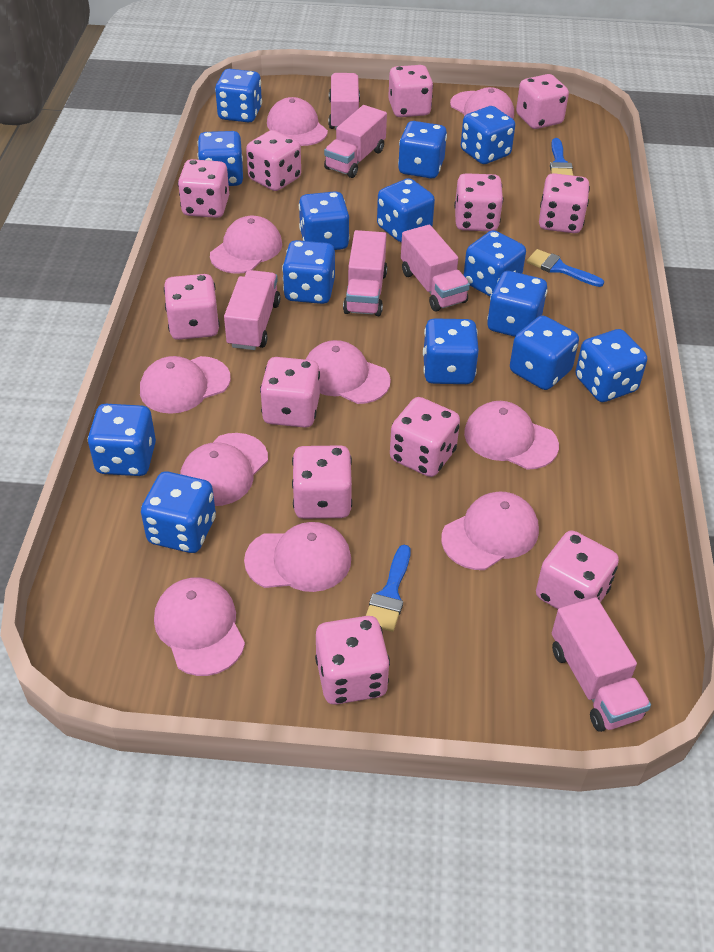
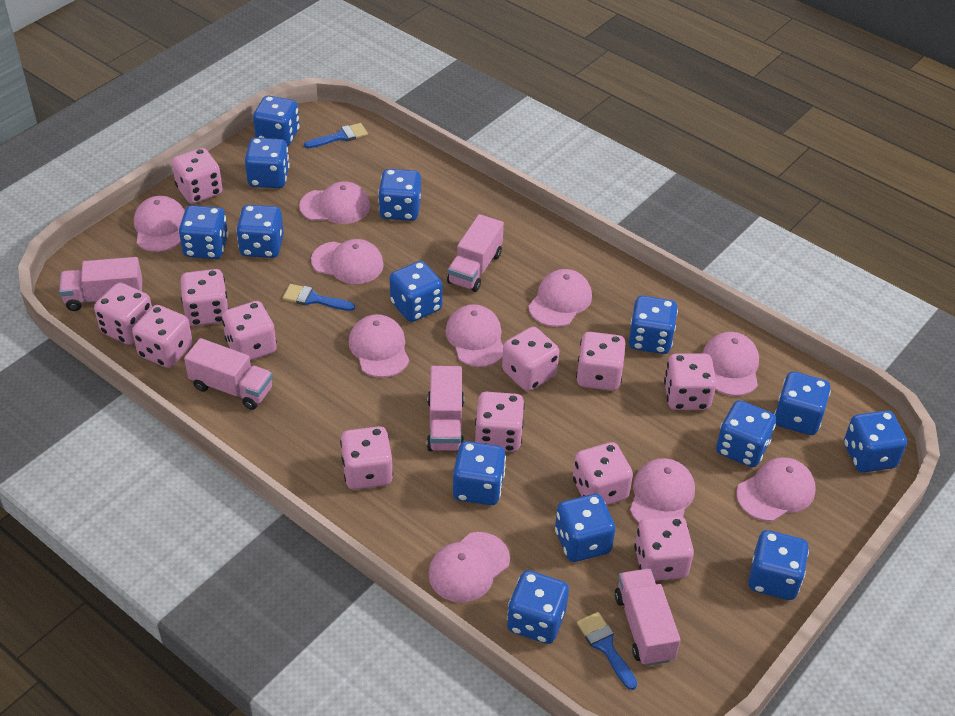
pink truck: [224,270,280,350] [324,105,387,178] [329,73,360,130] [343,230,387,316] [401,225,470,312] [552,597,651,732] = 6 -> [59,257,142,311] [184,338,273,410] [427,366,464,451] [447,214,504,292] [615,568,681,666] = 5

